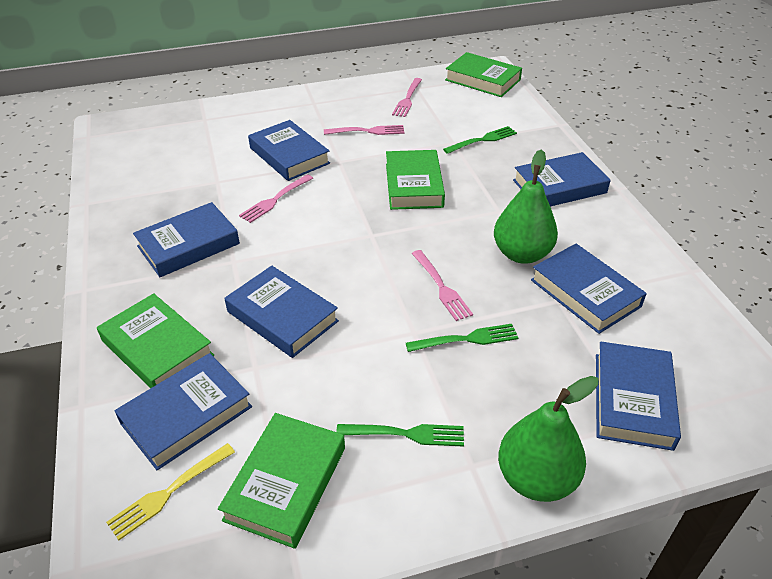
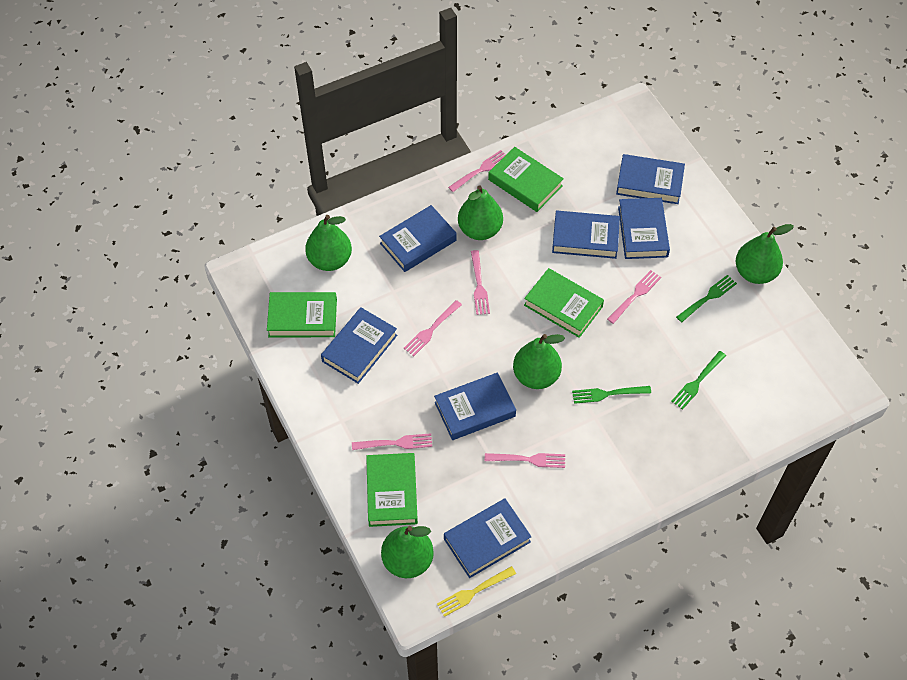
green pear: [494,149,558,264] [498,376,599,502] = 2 -> [305,215,352,271] [381,526,434,578] [458,185,503,240] [513,334,565,389] [736,224,794,284] = 5
pink fork: [239,174,313,223] [324,125,404,135] [392,78,422,117] [411,250,473,321] = 4 -> [352,433,432,450] [404,300,462,356] [448,150,506,192] [471,250,490,315] [485,453,565,468] [607,270,661,324] = 6

